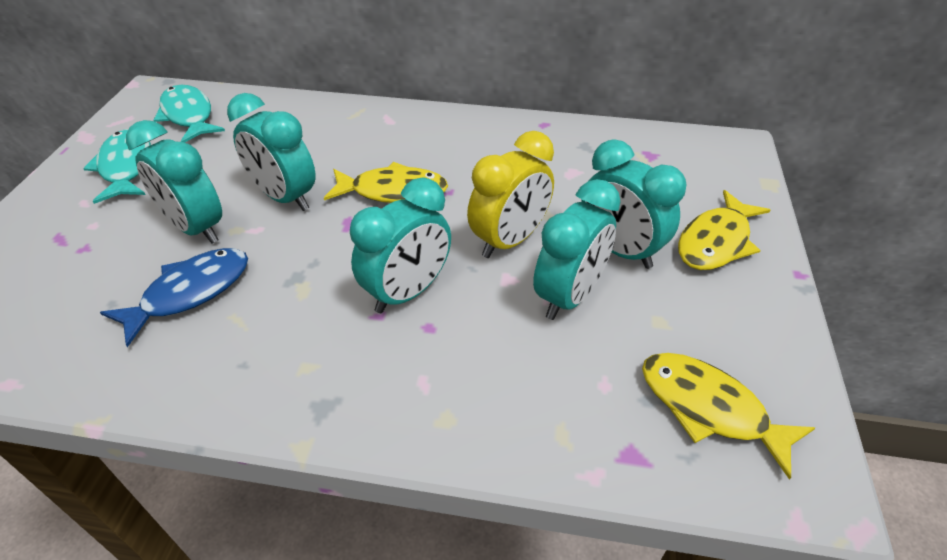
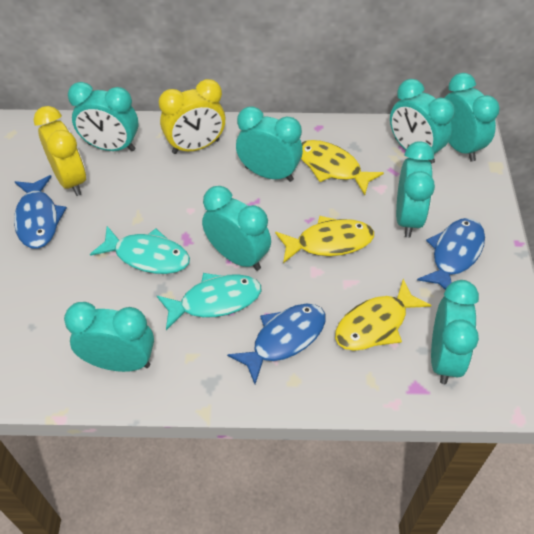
blue fish: [100,248,248,347] = 1 -> [14,175,67,249] [227,304,326,384] [417,218,485,290] = 3
turquoise clock: [126,120,222,244] [227,93,316,211] [350,178,451,313] [533,179,621,320] [581,139,687,269] = 5 -> [64,302,154,372] [68,82,139,151] [202,186,271,271] [236,106,303,182] [390,79,455,164] [396,141,435,238] [431,280,479,384] [444,73,500,161] = 8
yellow clock: [467,131,554,258] = 1 -> [34,106,86,196] [159,79,225,154] = 2

